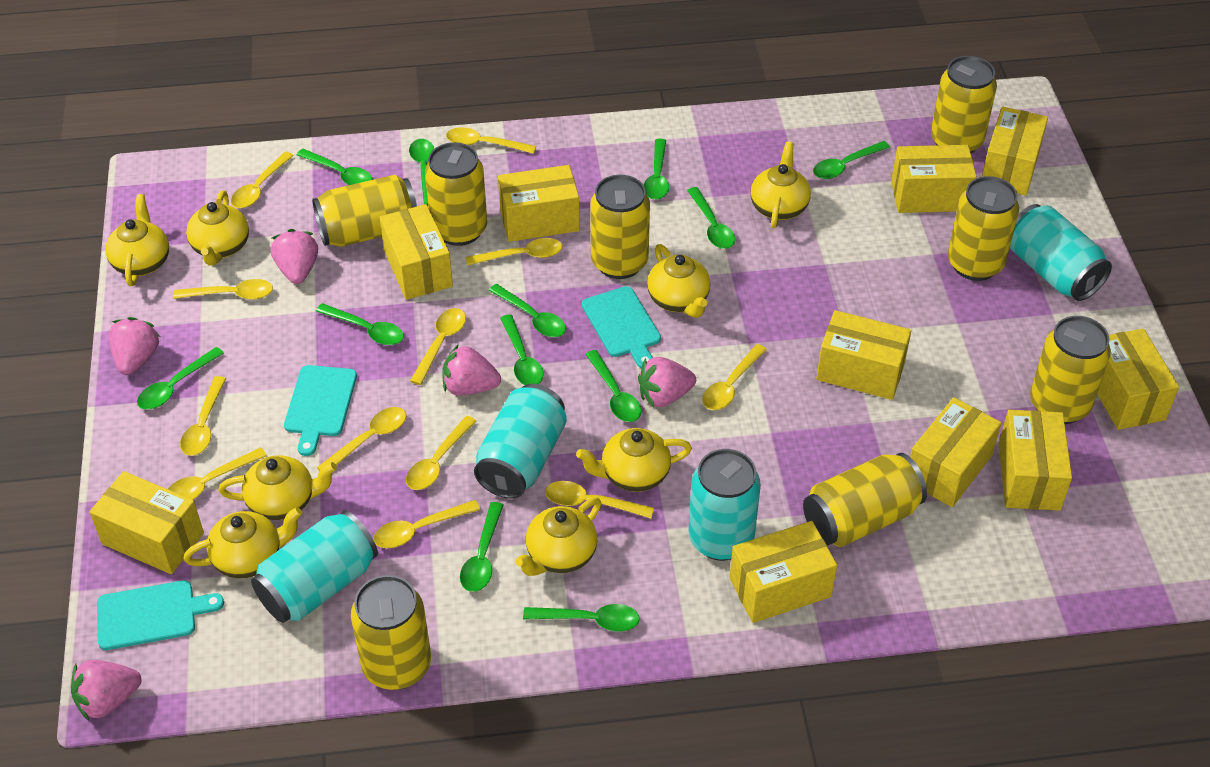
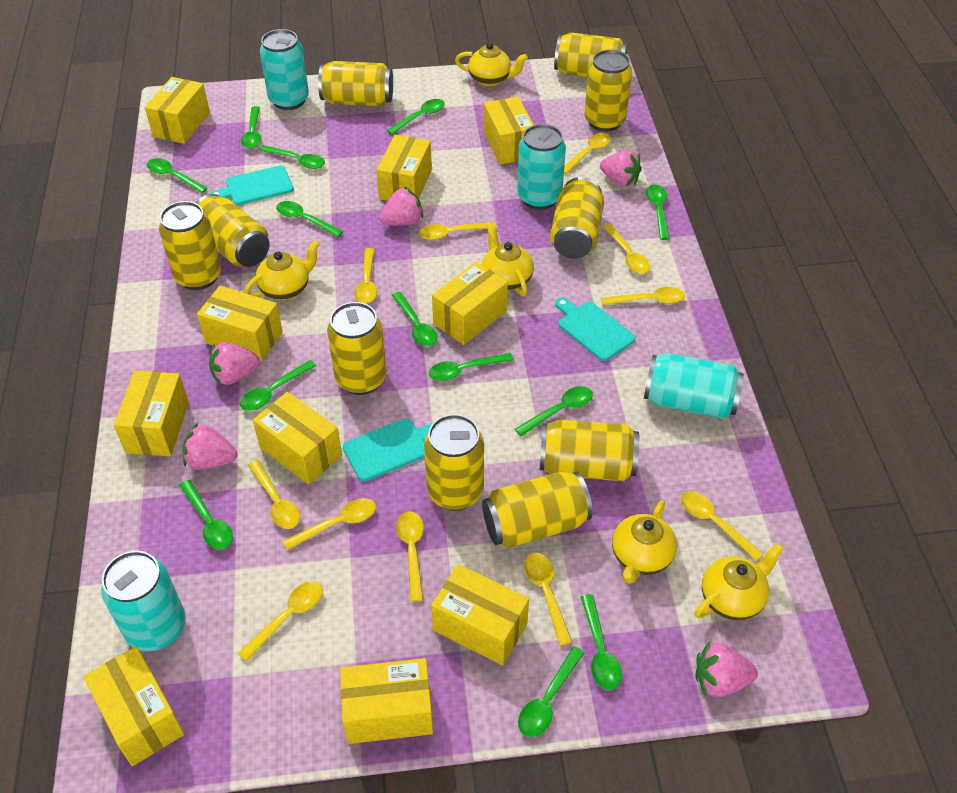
green spoon: [137,347,224,409] [296,149,373,185] [316,303,404,345] [409,139,434,206] [460,502,504,592] [488,284,566,337] [500,314,544,385] [523,604,640,632] [585,350,641,422] [644,139,669,200] [687,187,735,249] [813,141,890,179] = 12 -> [147,158,208,193] [179,480,233,549] [240,360,316,411] [241,106,261,149] [259,145,325,169] [276,201,343,237] [387,99,445,135] [392,292,437,346] [428,353,514,381] [515,386,593,436] [518,646,584,737] [581,594,622,690] [646,185,670,240] = 13
yellow can: [312,175,417,247] [351,575,431,690] [425,142,487,246] [590,175,650,279] [803,453,927,547] [931,56,997,153] [948,176,1019,281] [1030,316,1111,424] = 8 -> [159,201,221,290] [196,194,270,267] [318,61,393,107] [327,302,387,395] [424,414,484,511] [482,472,593,548] [540,420,639,481] [550,177,604,259] [554,33,627,77] [584,50,632,132] = 10
yellow spoon: [168,447,267,500] [173,279,273,300] [180,376,226,456] [231,152,294,208] [317,407,406,471] [373,500,480,548] [406,416,476,490] [410,308,466,385] [446,127,536,154] [466,238,562,266] [545,481,654,518] [702,344,767,410] = 12 -> [238,581,323,662] [248,460,300,529] [283,498,376,550] [354,248,377,304] [396,511,424,602] [419,222,497,240] [524,553,572,646] [564,133,611,174] [601,287,685,305] [603,224,650,274] [681,491,763,561] = 11
yellow teapot: [105,194,169,286] [183,507,302,578] [186,191,249,265] [218,455,337,520] [515,497,602,576] [576,428,692,492] [647,244,710,318] [750,141,811,228] = 8 -> [244,240,320,300] [455,42,528,86] [482,224,534,296] [612,500,677,584] [695,544,784,620] = 5

